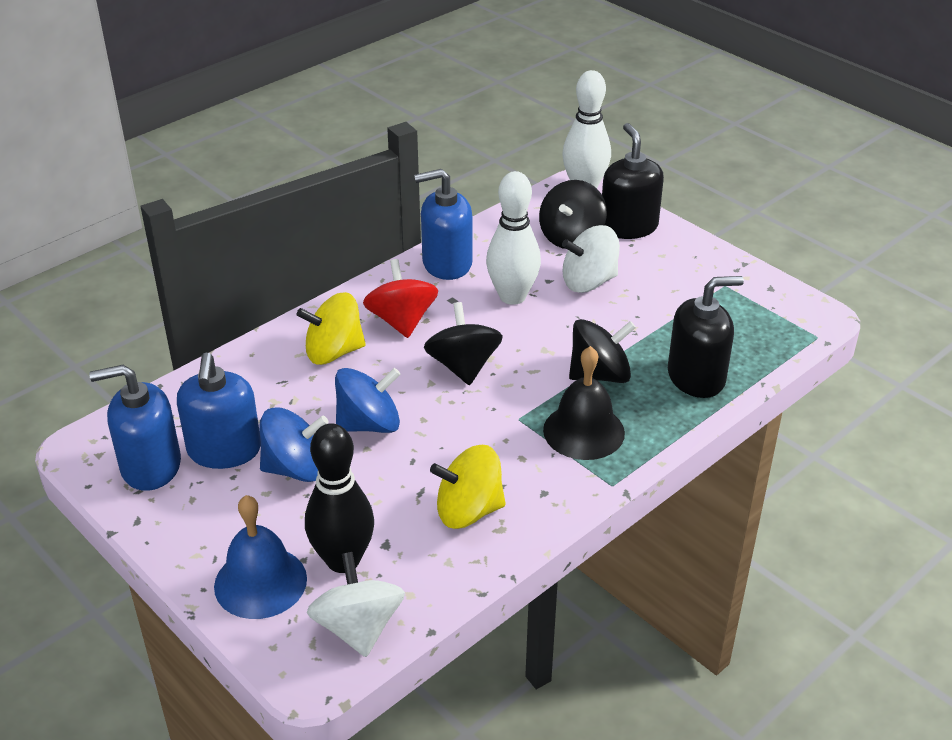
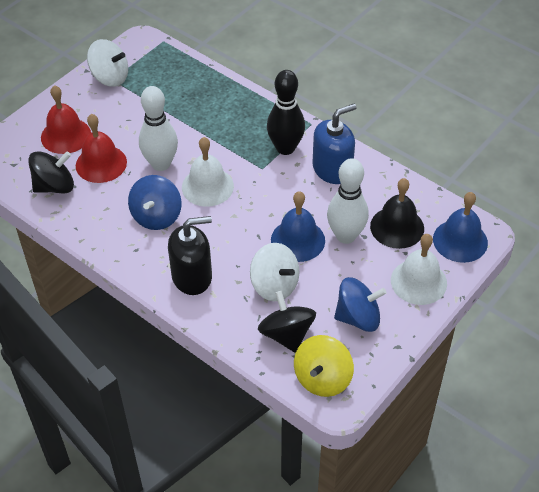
black soap dispenser: [602,123,664,239] [668,276,744,398] = 2 -> [168,216,212,295] = 1
black spinning top: [424,302,503,385] [539,180,607,249] [569,319,636,383] = 3 -> [28,151,74,193] [258,291,316,353] = 2
blue bell: [214,495,307,619] = 1 -> [271,191,325,262] [433,192,488,263] = 2
blue soap dispenser: [89,365,181,491] [177,353,261,469] [414,169,473,280] = 3 -> [312,104,357,184] = 1
red bell: none = 0 -> [41,85,91,154] [76,114,127,183] = 2
red spinning top: [363,259,438,338] = 1 -> none = 0
white bell: none = 0 -> [182,137,234,207] [391,234,447,305] = 2
yellow spinning top: [296,292,366,365] [430,445,506,529] = 2 -> [294,335,354,397] = 1

